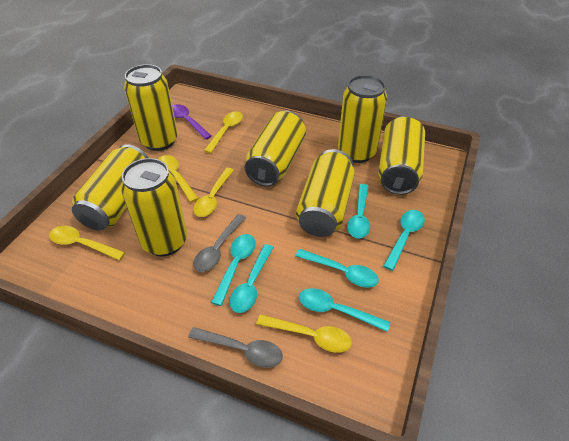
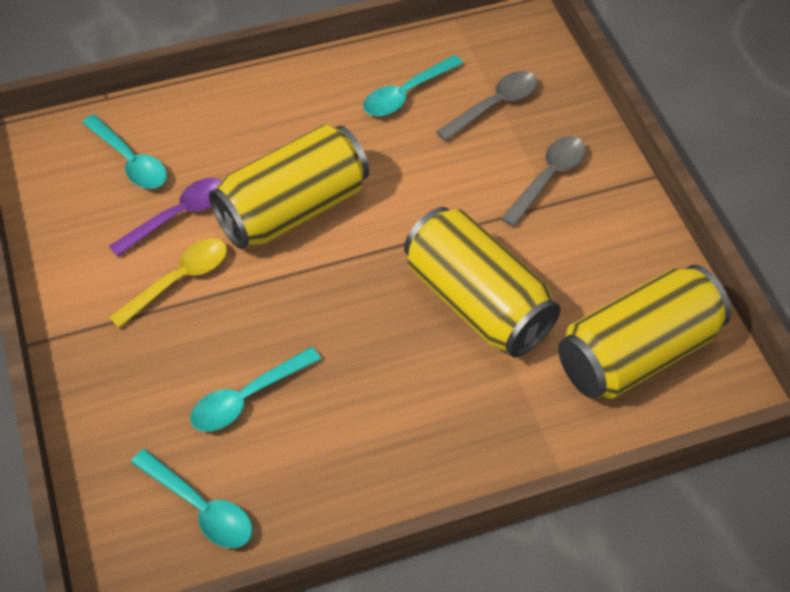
turquoise spoon: [211,234,256,306] [229,244,274,313] [295,249,379,288] [299,288,390,332] [347,184,370,238] [383,210,425,271] = 6 -> [82,114,167,189] [131,449,253,548] [190,347,321,432] [363,55,463,116] = 4
yellow can: [72,144,149,230] [121,158,187,256] [124,64,178,151] [245,111,306,186] [296,149,355,237] [338,75,387,163] [378,116,425,195] = 7 -> [209,125,369,249] [404,207,561,357] [558,265,731,399] = 3
yellow spoon: [49,226,125,260] [158,155,199,202] [193,168,234,217] [204,111,243,153] [256,314,352,353] = 5 -> [109,238,227,328] = 1

